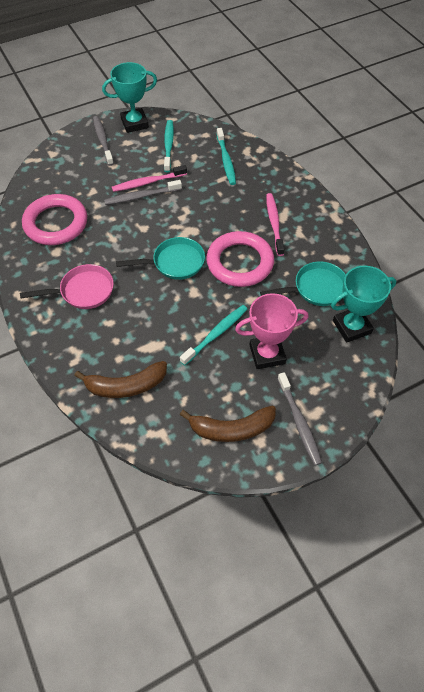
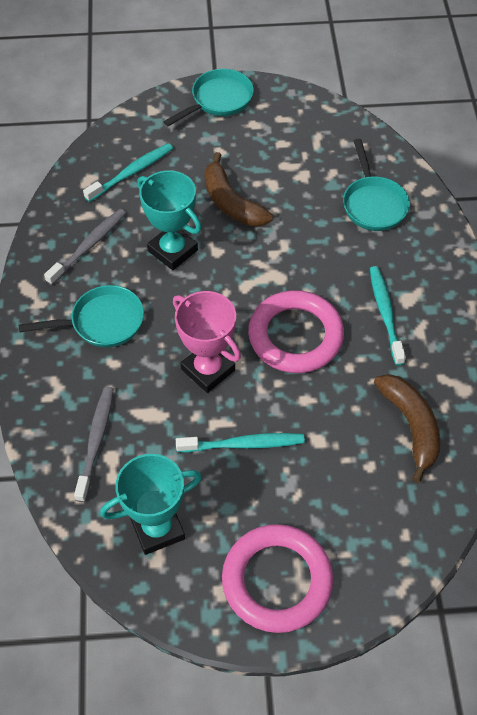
grey toothbrush: [93,116,114,166] [104,180,182,205] [277,372,322,465] = 3 -> [44,209,126,285] [74,386,114,502] = 2
pink pan: [20,264,114,309] = 1 -> none = 0
pink toothbrush: [112,165,187,192] [266,193,284,256] = 2 -> none = 0
turquoise pan: [116,237,205,280] [260,261,346,306] = 2 -> [19,285,144,348] [163,69,254,126] [343,139,410,231] = 3

